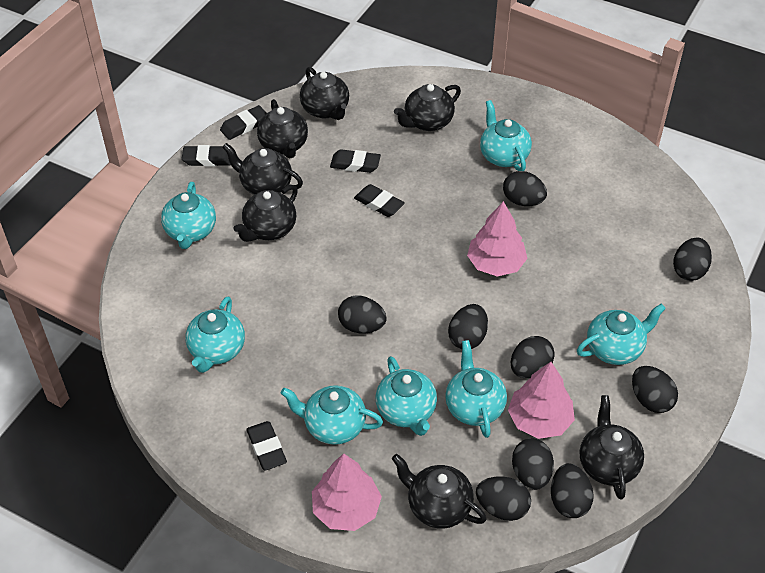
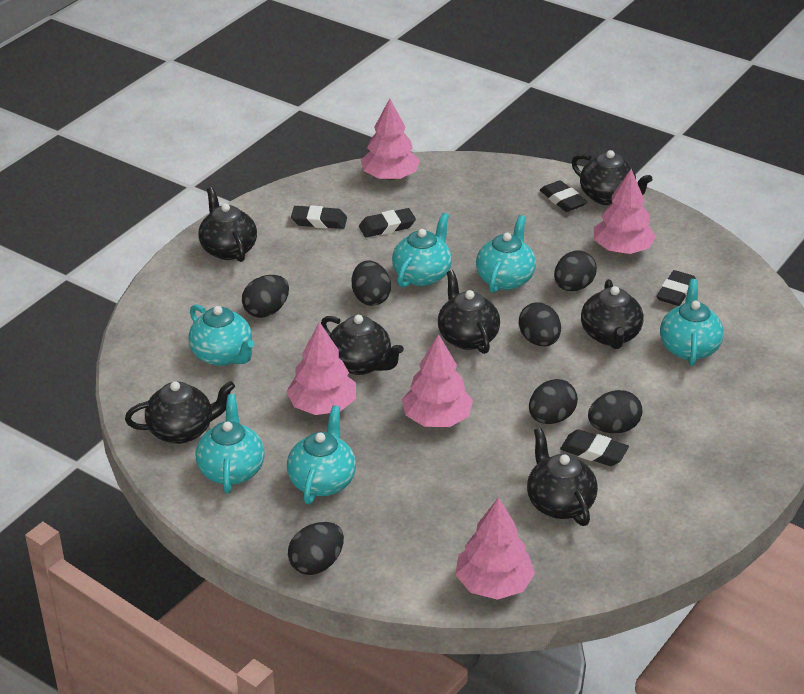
black egg: [338,296,387,334] [448,304,488,349] [476,476,531,521] [503,171,547,206] [511,336,555,378] [512,438,554,490] [551,463,594,518] [632,366,678,413] [673,237,712,281] = 9 -> [242,275,289,318] [288,522,344,575] [352,261,391,306] [519,302,561,346] [529,379,578,424] [554,250,597,291] [588,390,642,433] = 7
pink tree: [312,454,382,531] [467,201,528,277] [508,362,575,439] = 3 -> [286,322,356,415] [361,98,420,180] [402,334,473,427] [455,497,535,600] [594,169,656,254] = 5
turquoise teapot: [161,182,216,249] [185,297,245,373] [281,385,383,445] [376,356,437,436] [445,340,507,438] [480,100,532,171] [577,303,666,365] = 7 -> [189,304,254,366] [196,394,265,494] [287,405,356,504] [392,213,452,288] [476,215,536,293] [660,279,724,366] = 6

